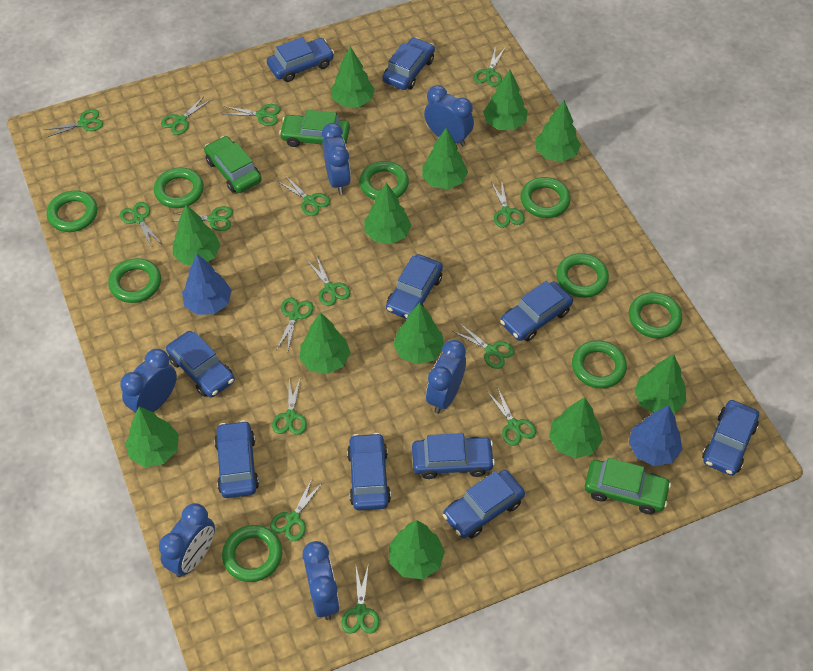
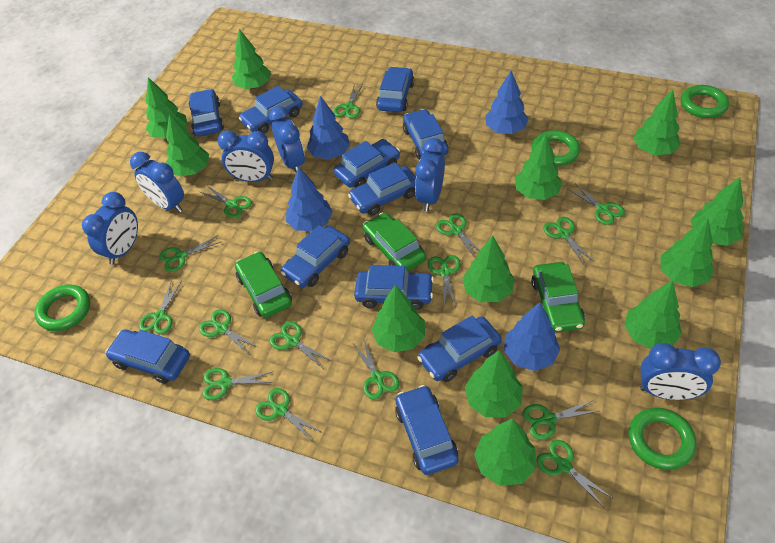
blue car: [166,331,235,398] [214,420,259,498] [267,37,334,82] [347,433,391,511] [382,37,435,90] [386,254,443,319] [412,433,495,479] [443,470,525,538] [500,281,573,341] [702,400,759,476] = 10 -> [105,329,190,384] [189,89,224,136] [239,86,302,133] [281,225,350,288] [333,139,400,188] [348,162,416,215] [354,265,434,310] [376,67,414,112] [395,385,458,475] [403,109,448,159] [417,316,502,382] = 11
blue tree: [182,254,232,315] [628,405,682,466] = 2 -> [286,167,333,231] [307,96,350,159] [485,71,529,134] [504,302,560,371] = 4
green ring: [47,190,97,232] [108,258,161,303] [154,167,204,208] [222,525,282,582] [359,161,409,200] [521,177,571,218] [556,253,609,298] [572,340,627,389] [629,292,682,338] = 9 -> [34,285,90,331] [532,130,580,166] [629,408,696,470] [681,85,729,118] = 4

